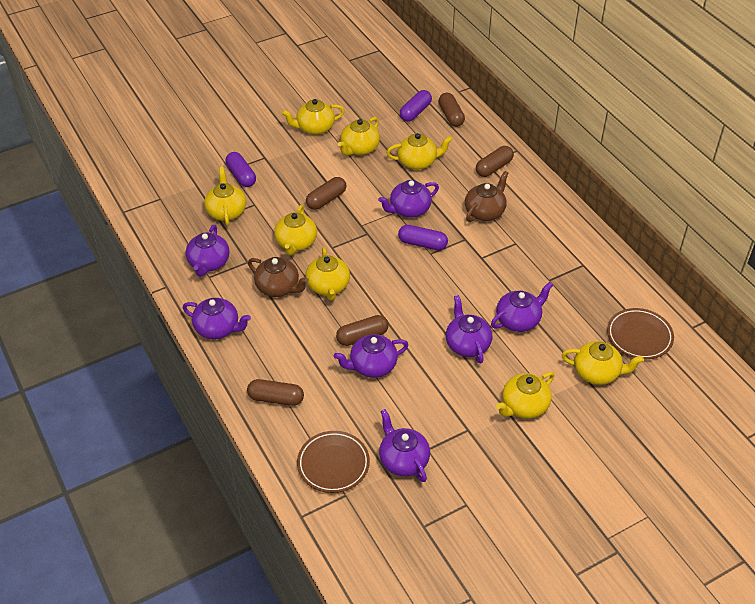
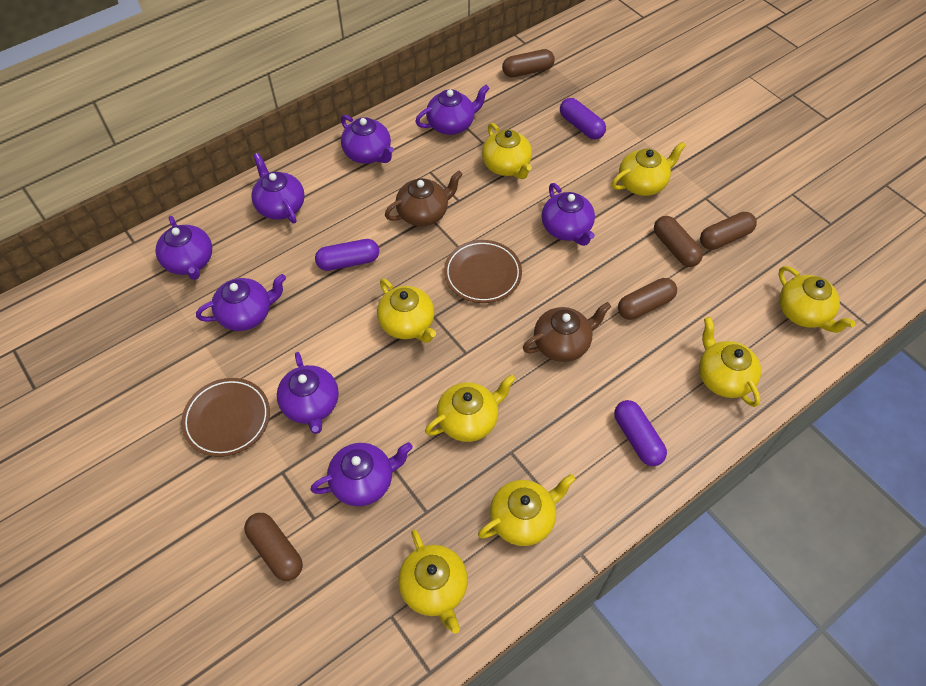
purple teapot: [182,298,251,339] [186,225,230,276] [334,334,408,378] [378,180,439,218] [379,409,430,482] [446,295,492,363] [491,282,553,332] = 7 -> [156,216,212,280] [196,274,286,331] [251,153,305,223] [277,352,339,434] [310,442,413,506] [341,115,394,164] [415,85,490,135] [542,183,595,246] = 8

